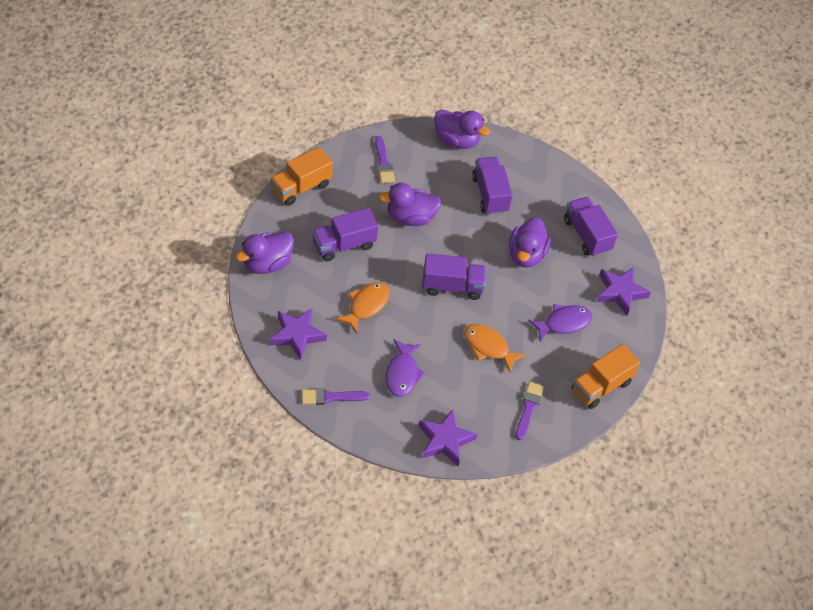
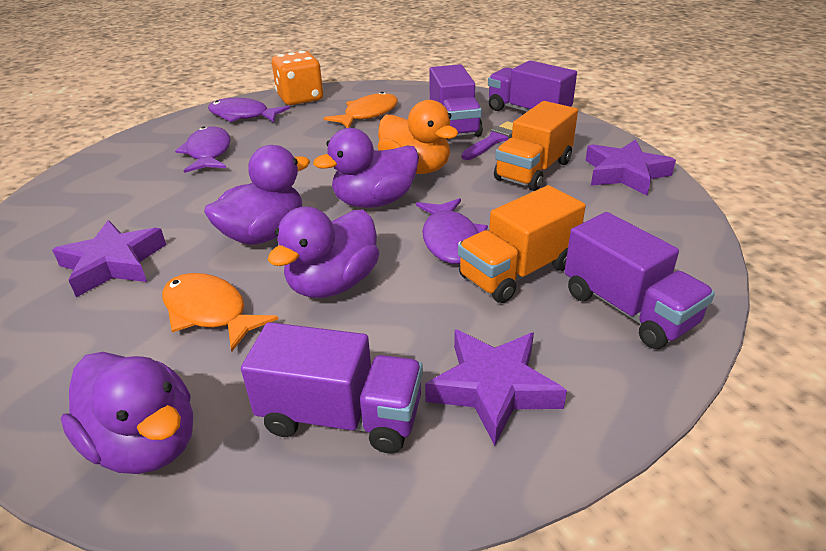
orange dice: none = 0 -> [272,51,323,105] = 1
orange duck: none = 0 -> [378,100,458,174] = 1
purple brush: [302,388,370,405] [375,136,395,183] [516,382,544,441] = 3 -> [461,121,513,160] = 1
purple fish: [385,339,425,397] [528,304,592,342] = 2 -> [175,126,231,173] [208,98,290,122] [416,198,488,264] = 3

